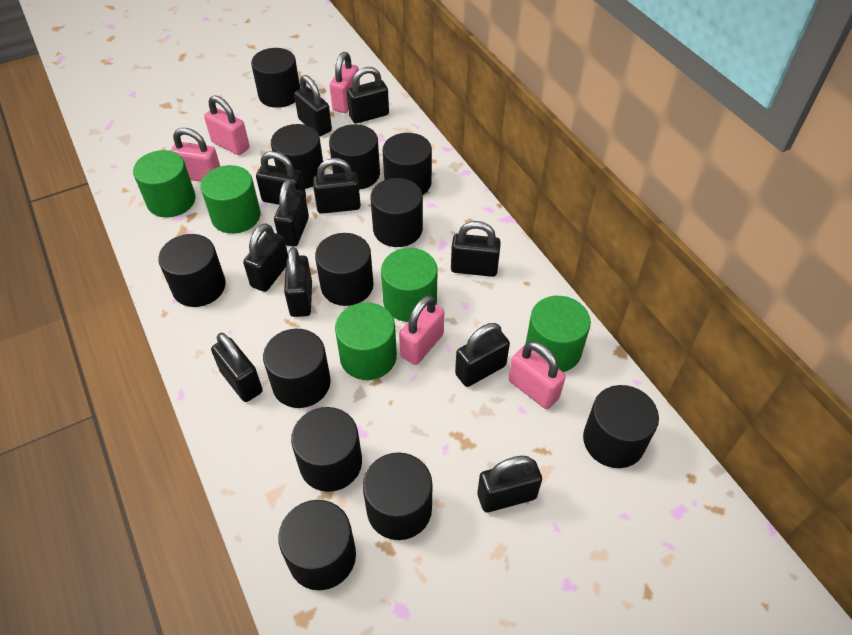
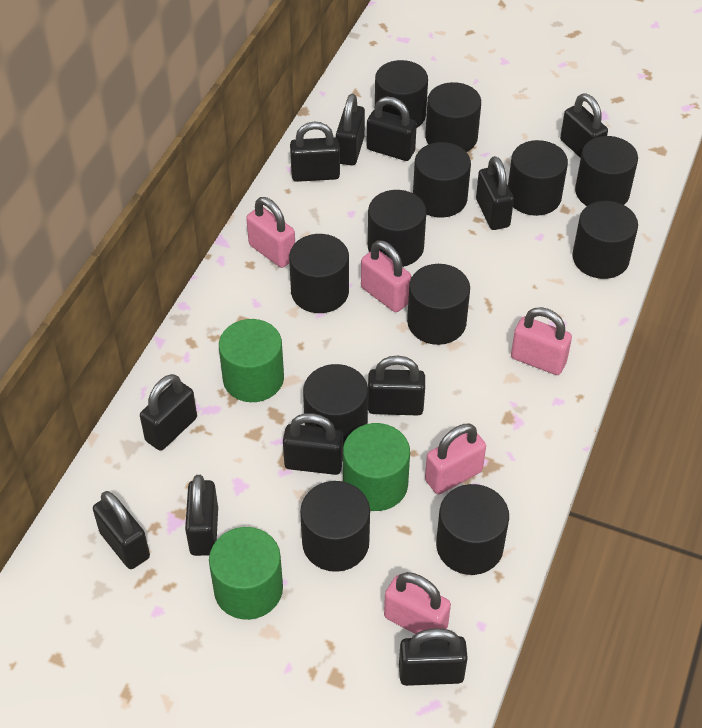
green cylinder: [133,150,196,218] [201,165,260,234] [335,302,397,380] [381,248,437,322] [525,296,591,372] = 5 -> [209,527,283,620] [219,319,284,402] [343,423,410,511] = 3

